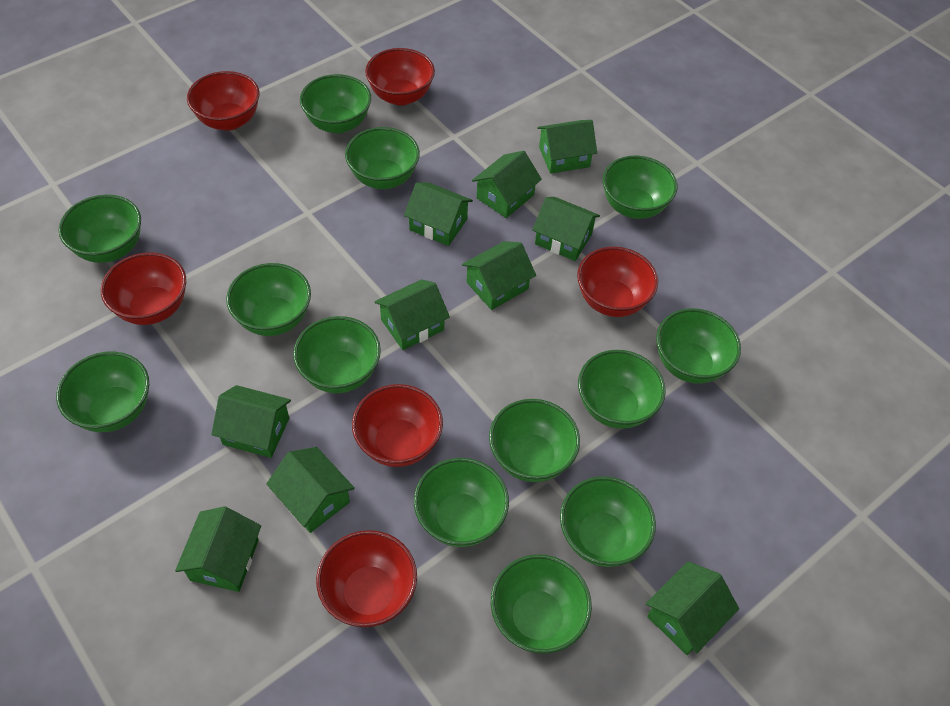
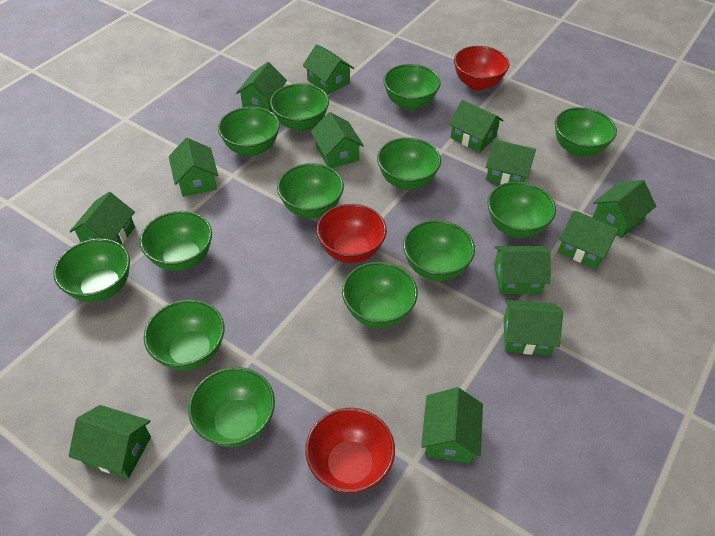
green house: [175,506,261,592] [211,385,291,458] [266,447,355,533] [375,279,450,350] [404,182,473,246] [462,241,536,310] [472,151,542,218] [532,197,600,261] [537,120,597,174] [646,561,739,655] = 10 -> [68,405,151,478] [70,192,135,245] [169,138,218,197] [236,62,287,112] [302,44,354,95] [311,112,364,168] [421,387,483,464] [449,100,504,153] [486,139,536,184] [494,246,551,294] [504,300,563,356] [558,211,620,269] [592,180,656,238] = 13
red bowl: [101,252,186,325] [187,71,259,131] [316,530,417,627] [352,384,443,467] [365,48,435,106] [577,247,658,317] = 6 -> [305,408,395,494] [316,204,387,263] [454,46,510,90] = 3

